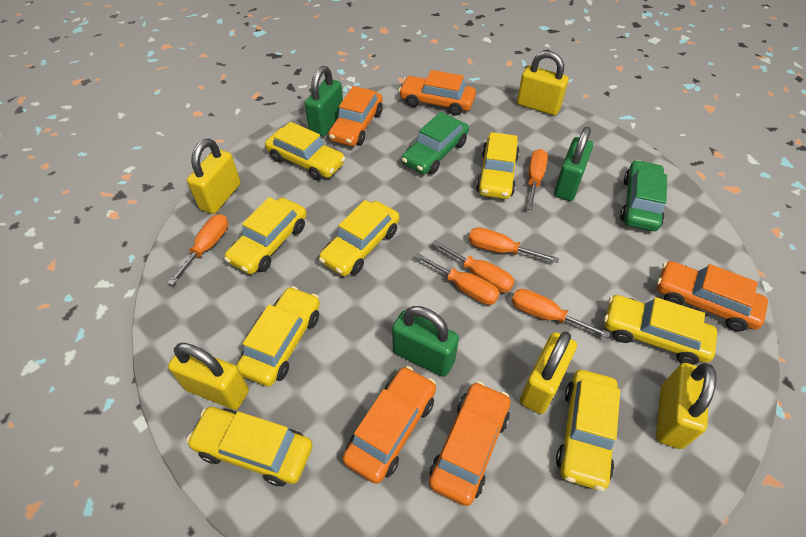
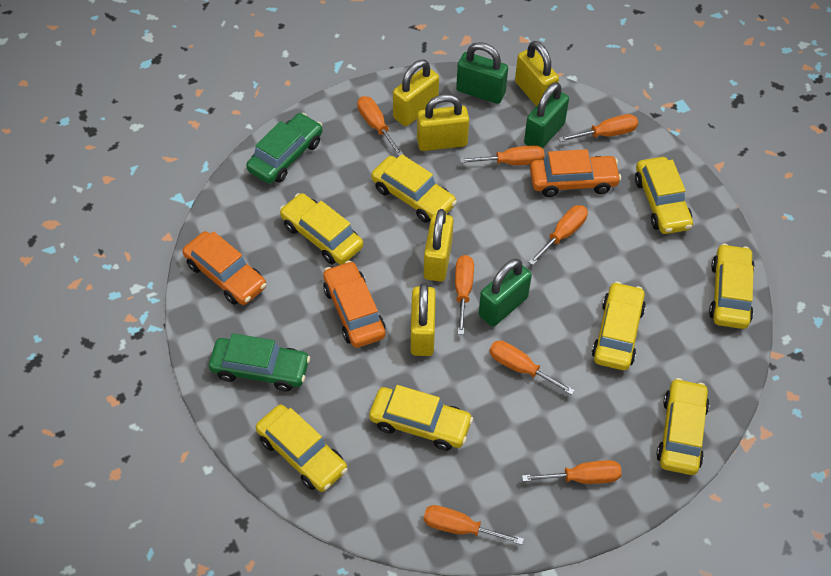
orange car: [328,86,383,146] [342,366,436,484] [399,70,476,115] [429,381,510,506] [657,261,768,331] = 5 -> [182,231,266,305] [323,261,385,348] [530,149,621,197] = 3
orange screwdriver: [168,214,228,285] [414,253,500,305] [432,240,515,293] [468,227,559,263] [511,289,610,338] [527,149,548,210] = 6 -> [357,96,404,157] [423,505,524,545] [455,255,474,335] [460,145,544,165] [489,341,575,395] [522,460,622,484] [528,205,588,265] [558,114,638,142] = 8

